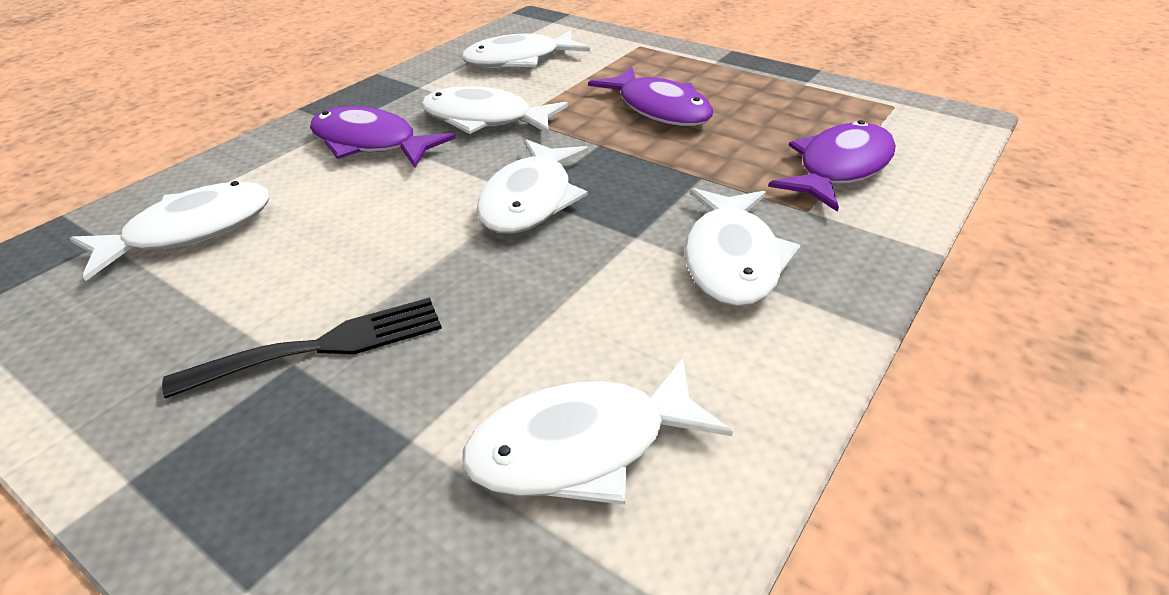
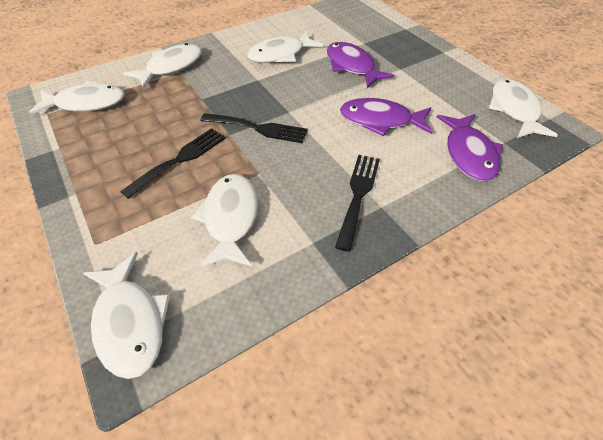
black fork: [162,298,442,398] = 1 -> [120,128,226,199] [200,113,308,144] [335,155,380,252] = 3

